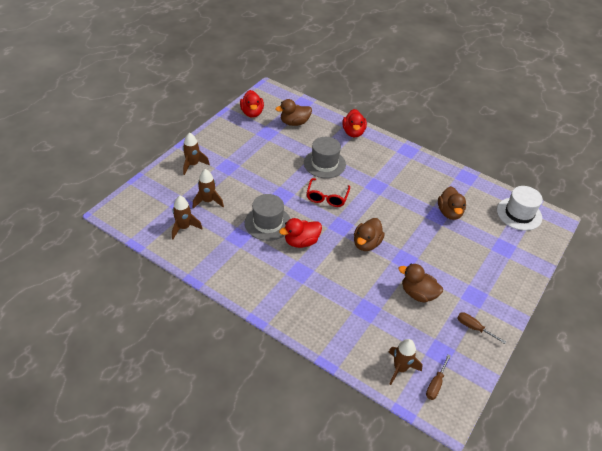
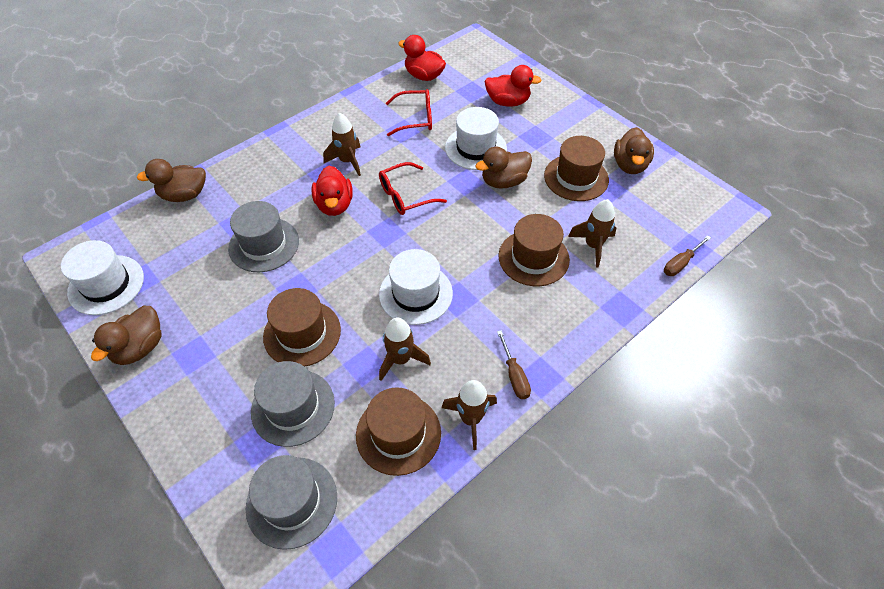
brown hat: none = 0 -> [263,288,341,367] [356,387,441,476] [498,214,570,286] [544,136,609,201] = 4
grey hat: [245,194,290,241] [304,137,346,178] = 2 -> [228,201,299,272] [246,455,337,550] [251,361,335,447] = 3
red glasses: [306,178,350,207] = 1 -> [379,162,447,215] [386,89,432,136] = 2
white hat: [497,186,543,231] = 1 -> [61,240,144,315] [379,249,453,325] [445,107,507,170] = 3

